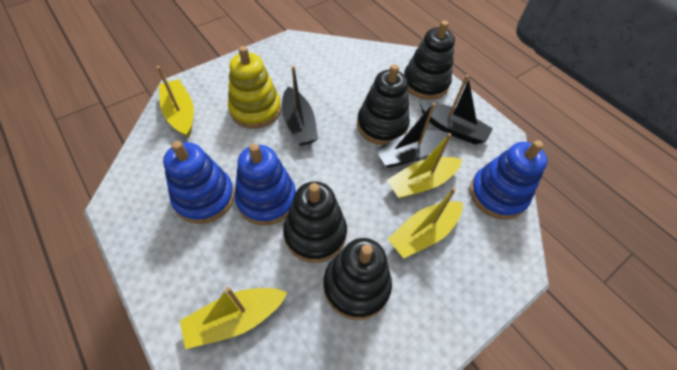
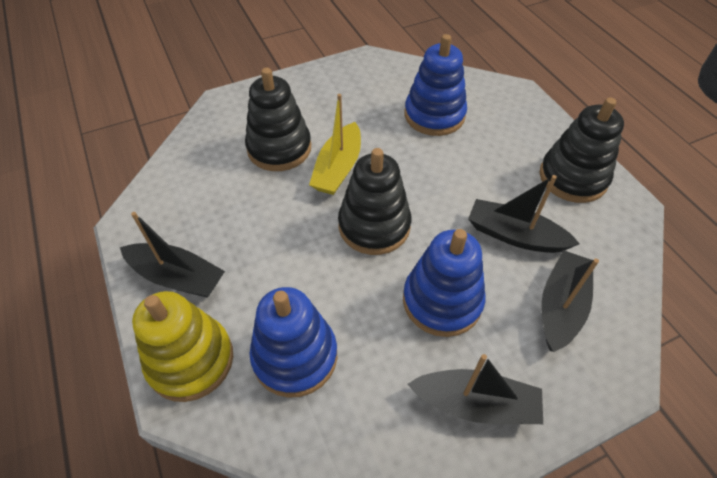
black boat: [282,66,318,146] [375,103,448,168] [420,75,493,144] = 3 -> [120,212,225,298] [407,354,543,424] [468,175,580,253] [541,250,599,352] = 4
black stacking toy: [283,181,347,263] [323,238,392,320] [357,64,410,145] [404,21,455,100] = 4 -> [245,68,311,171] [338,148,411,255] [539,98,624,203] = 3
yellow boat: [157,66,194,138] [180,287,288,349] [387,133,462,199] [388,188,463,258] = 4 -> [309,94,361,195] = 1

